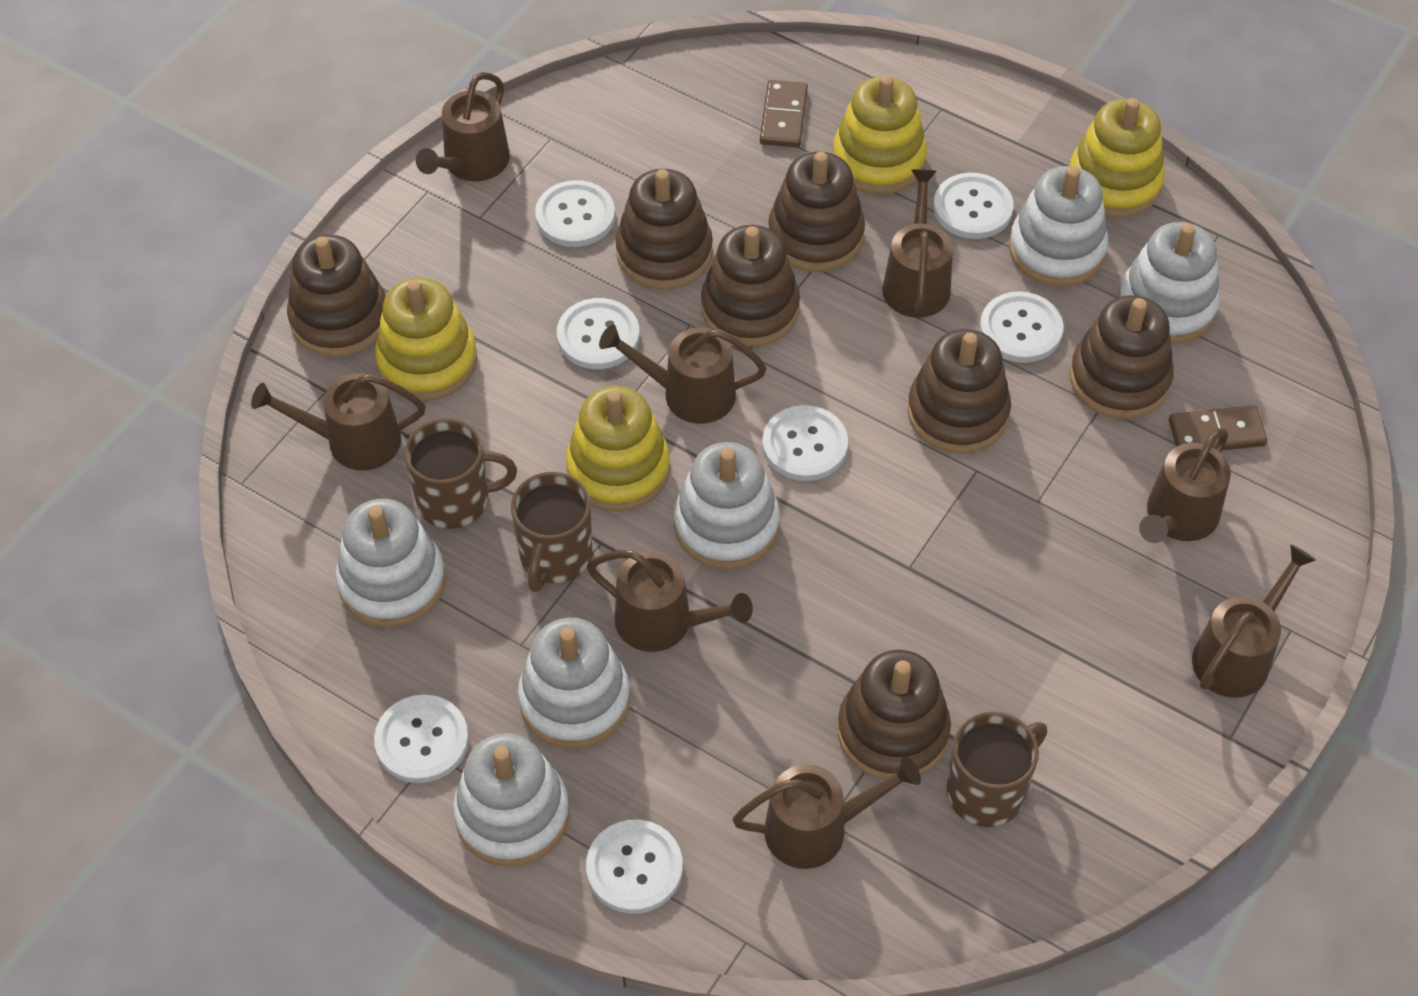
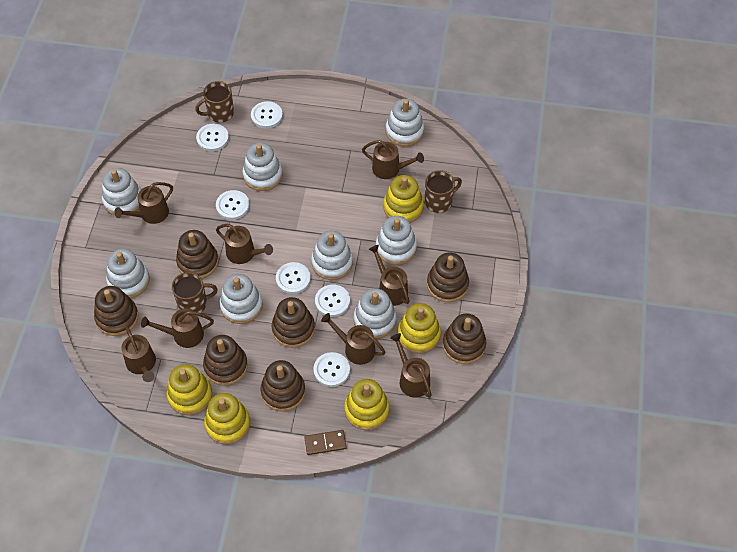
brown domino: [760,80,808,148] [1169,405,1267,450] = 2 -> [304,430,347,455] = 1
white button: [374,695,469,783] [535,180,615,247] [557,298,639,369] [586,820,683,914] [762,405,848,481] [933,173,1013,239] [980,291,1064,363] = 7 -> [196,124,229,151] [216,190,250,220] [251,101,283,128] [276,262,311,294] [314,352,350,387] [315,285,350,317] = 6
white stacking toy: [336,499,446,627] [453,733,569,867] [518,618,630,749] [674,442,780,569] [1009,166,1108,287] [1118,222,1220,344] = 6 -> [102,168,141,217] [106,249,150,298] [219,274,263,324] [242,143,283,191] [311,231,353,280] [354,288,396,339] [376,216,417,265] [386,99,424,146] = 8
yellow stacking toy: [375,277,477,401] [566,386,670,512] [833,75,927,195] [1070,98,1165,218] = 4 -> [167,364,212,415] [204,393,250,444] [344,379,389,430] [383,175,424,223] [398,303,441,354] = 5

